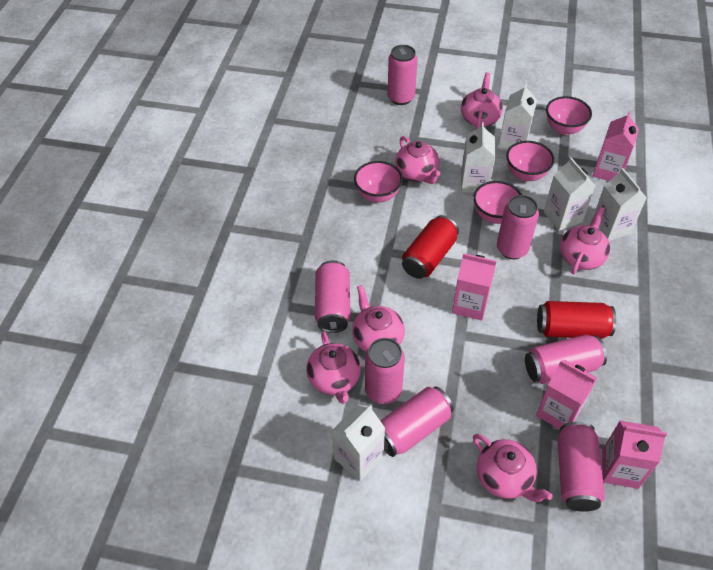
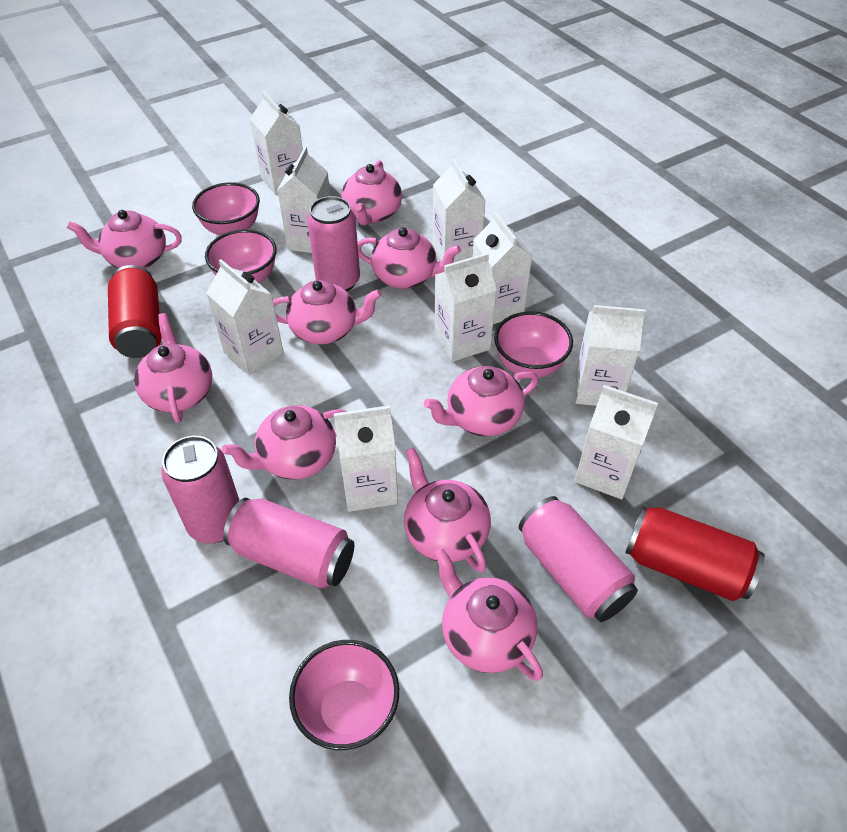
pink can: [315,260,350,333] [365,338,405,404] [380,386,453,457] [387,45,417,105] [497,195,539,259] [525,335,607,384] [557,422,605,512] = 7 -> [162,436,240,543] [223,498,354,589] [307,196,360,291] [519,496,638,622] = 4
pink carton: [452,253,496,321] [536,360,597,429] [593,111,639,181] [602,420,667,489] = 4 -> none = 0
pink teapot: [306,331,361,404] [352,285,405,352] [395,136,440,184] [461,72,503,129] [473,434,553,502] [560,207,610,274] = 6 -> [67,210,182,269] [134,313,212,423] [222,405,347,480] [273,280,382,344] [341,160,402,225] [358,227,461,289] [404,448,491,573] [424,366,538,437] [434,548,543,681] = 9
white carton: [332,405,385,481] [461,123,496,193] [498,84,537,151] [544,157,595,231] [591,168,647,241] = 5 -> [206,259,284,375] [250,91,303,195] [277,147,330,253] [334,405,398,512] [433,158,485,263] [434,253,497,362] [472,212,533,324] [575,305,646,406] [575,385,658,499] = 9

